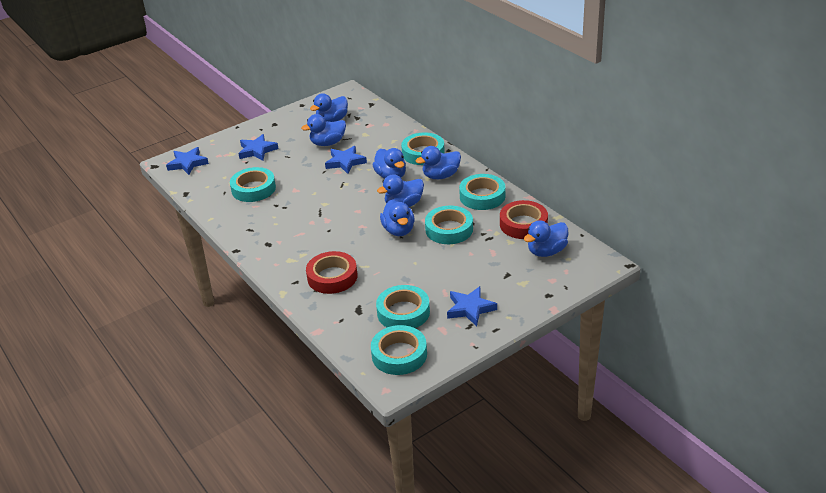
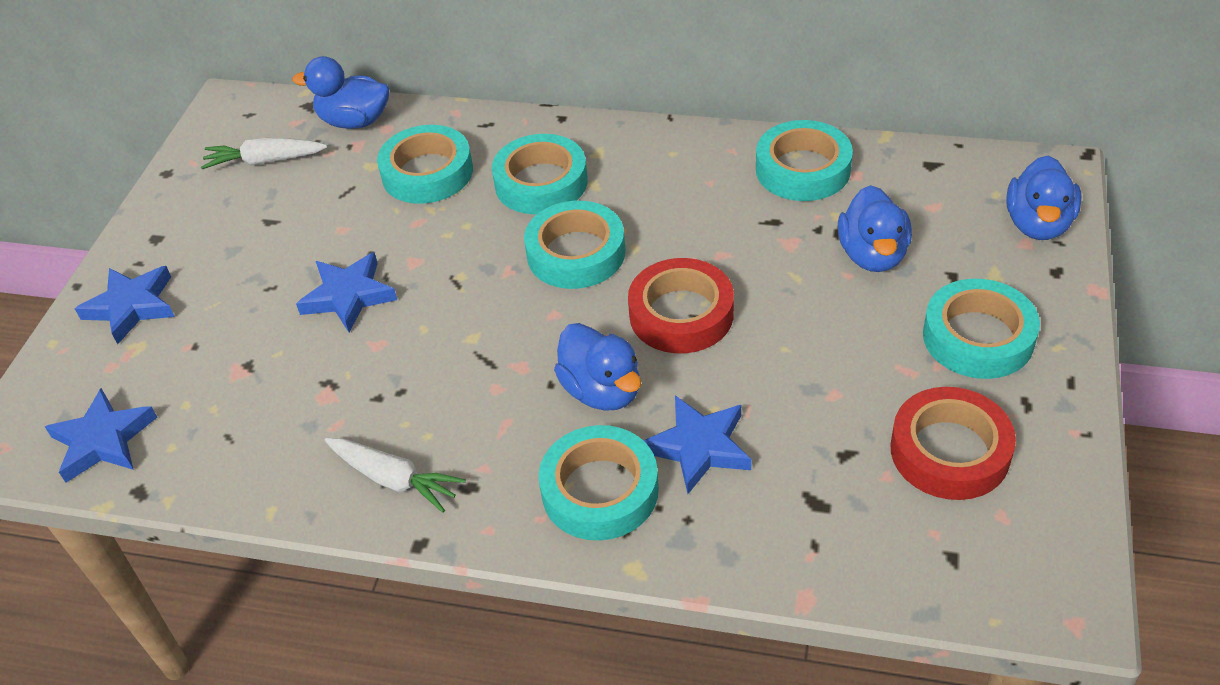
blue duck: [301,114,346,146] [310,93,348,122] [373,148,406,179] [377,174,424,207] [380,199,415,236] [415,146,461,179] [524,220,568,257] = 7 -> [292,56,389,129] [554,323,641,411] [838,185,912,272] [1006,155,1082,240] = 4
white carrot: none = 0 -> [201,138,327,169] [325,438,466,513] = 2

